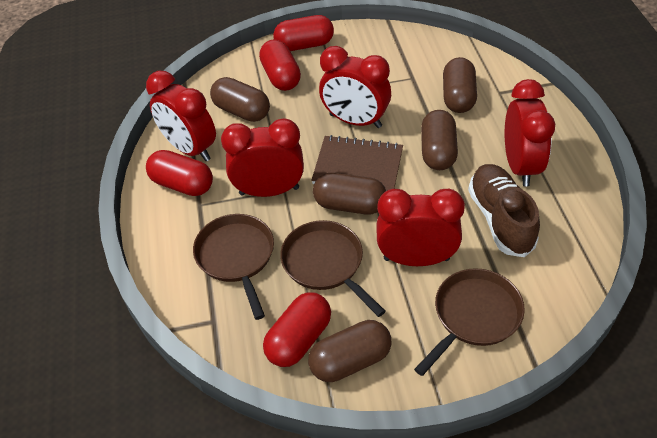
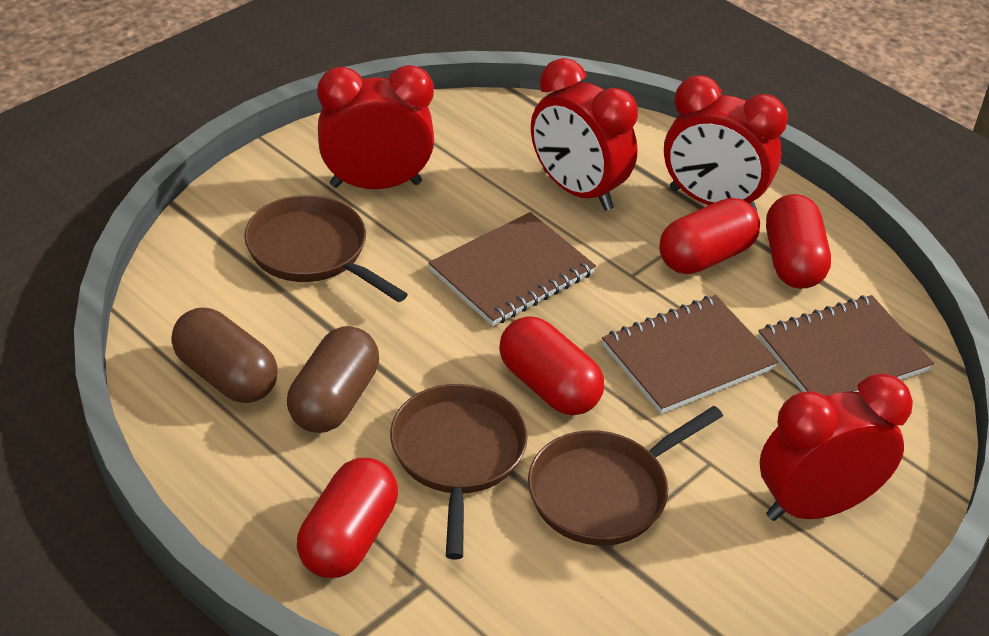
brown capsule: [210,77,270,122] [308,320,392,382] [313,173,386,215] [421,110,458,170] [443,57,477,113] = 5 -> [171,308,278,403] [287,326,379,433] = 2
brown notebook: [311,135,403,191] = 1 -> [428,212,596,326] [602,295,778,414] [758,295,934,396] = 3
brown shoe: [468,164,540,257] = 1 -> none = 0
red clock: [146,71,216,161] [221,118,304,197] [319,46,391,128] [377,189,465,266] [505,79,555,187] = 5 -> [317,65,434,189] [531,58,638,211] [664,75,788,212] [760,373,913,521] = 4

